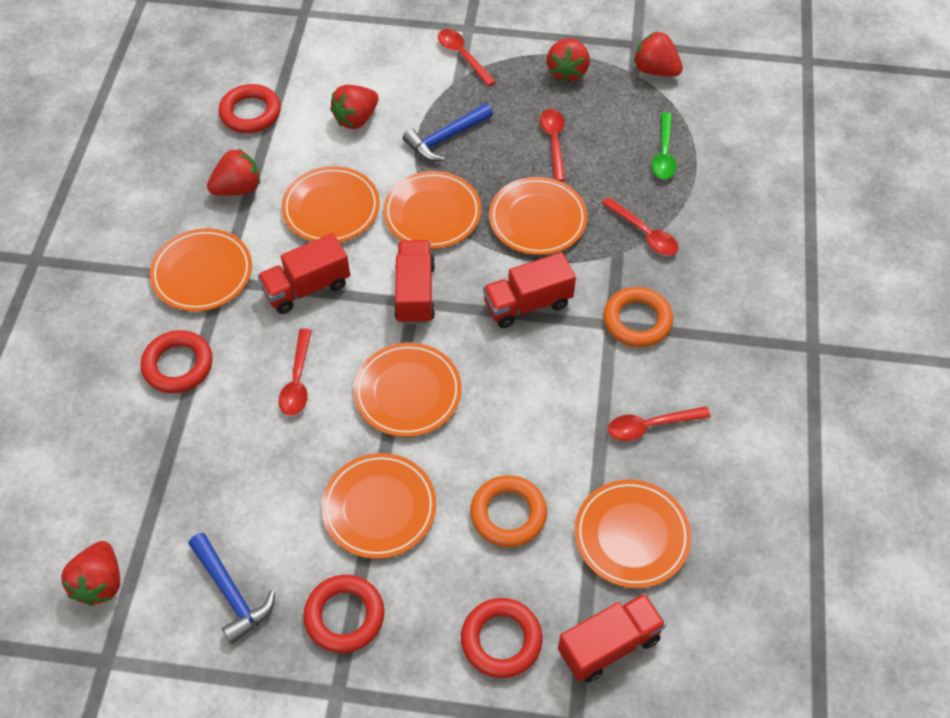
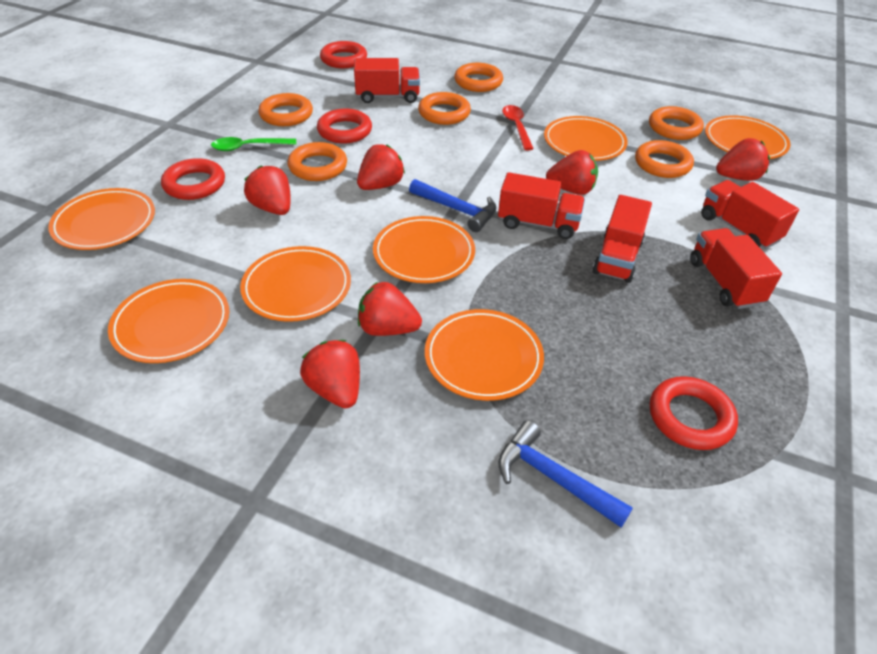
orange ring: [470,475,547,547] [604,287,673,347] = 2 -> [258,93,313,126] [288,142,347,181] [418,92,471,125] [454,63,503,92] [635,140,694,178] [649,106,704,140] = 6
red spoon: [279,329,312,416] [438,29,496,86] [540,109,566,182] [602,197,678,256] [608,406,711,441] = 5 -> [502,105,534,151] = 1
red strawberry: [61,541,120,606] [207,148,260,196] [330,85,379,129] [547,38,590,82] [634,31,683,76] = 5 -> [244,165,291,215] [300,340,360,408] [357,144,405,190] [358,282,422,336] [546,150,598,195] [716,138,770,181] = 6
red truck: [257,233,350,314] [394,240,435,324] [483,252,576,328] [558,593,666,682] = 4 -> [354,58,420,103] [498,172,585,239] [592,195,652,283] [690,228,782,309] [701,180,799,249] = 5

